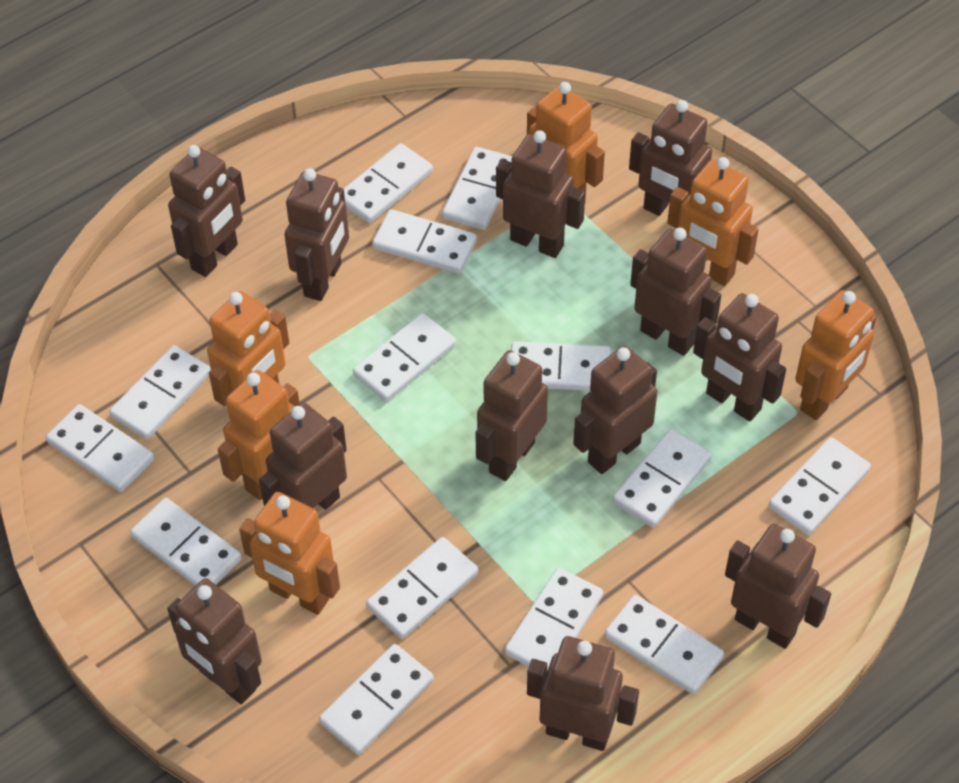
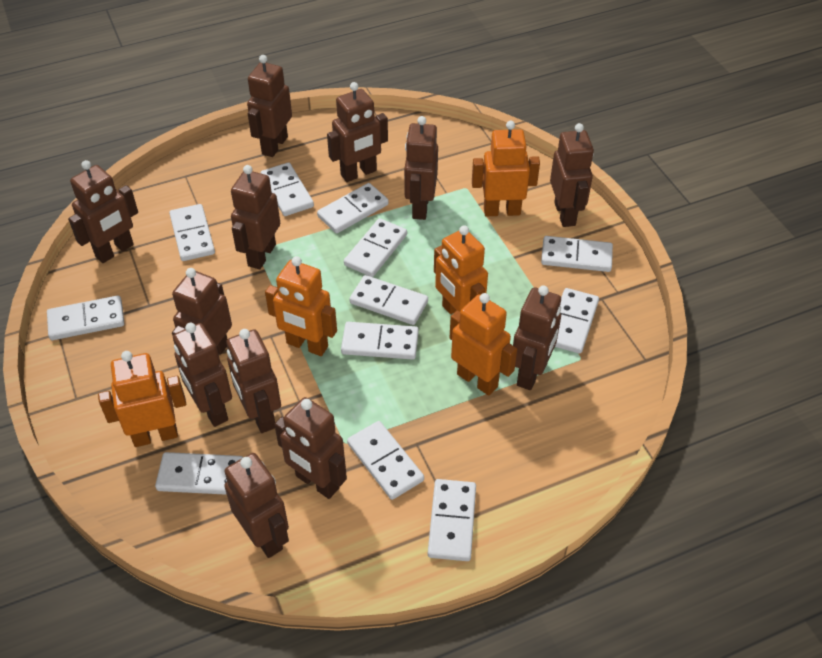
orange robot: [207,291,289,406] [218,370,300,500] [239,492,340,615] [527,82,605,201] [667,157,759,286] [795,290,876,420] = 6 -> [98,351,186,447] [265,256,337,356] [434,226,488,314] [450,293,517,396] [472,121,540,216] = 5
white domino: [46,404,154,492] [109,345,211,439] [130,498,242,586] [319,644,434,755] [344,143,433,223] [353,313,456,402] [366,537,478,639] [372,209,477,274] [442,147,512,230] [505,568,603,671] [511,341,611,391] [605,595,724,695] [613,429,712,528] [769,437,871,535] = 14 -> [47,295,124,340] [155,452,243,495] [169,204,215,261] [261,162,314,216] [317,183,389,233] [341,322,419,360] [344,218,407,277] [347,421,424,500] [350,275,428,325] [428,479,476,561] [541,236,613,272] [555,288,599,354] = 12

